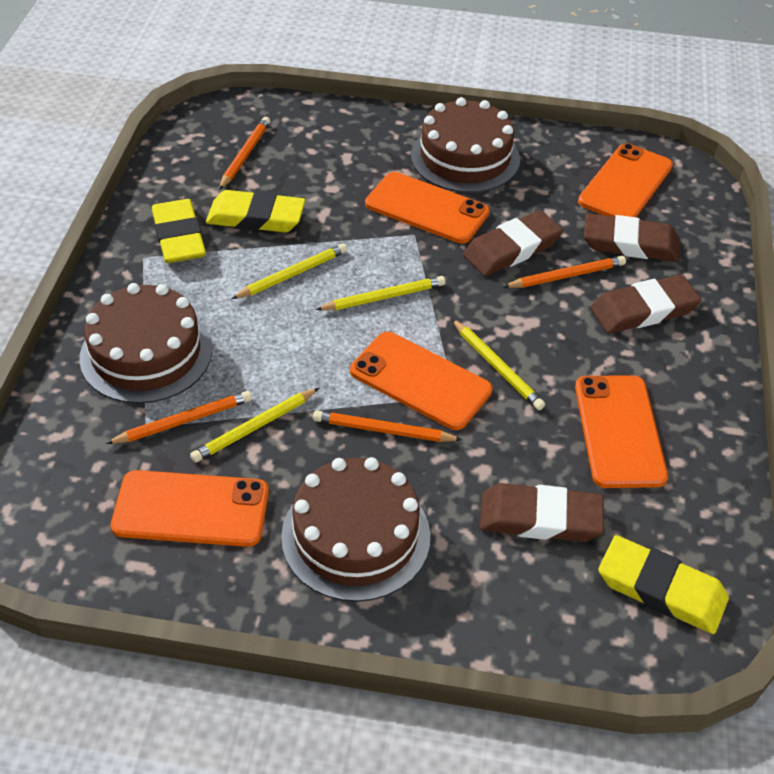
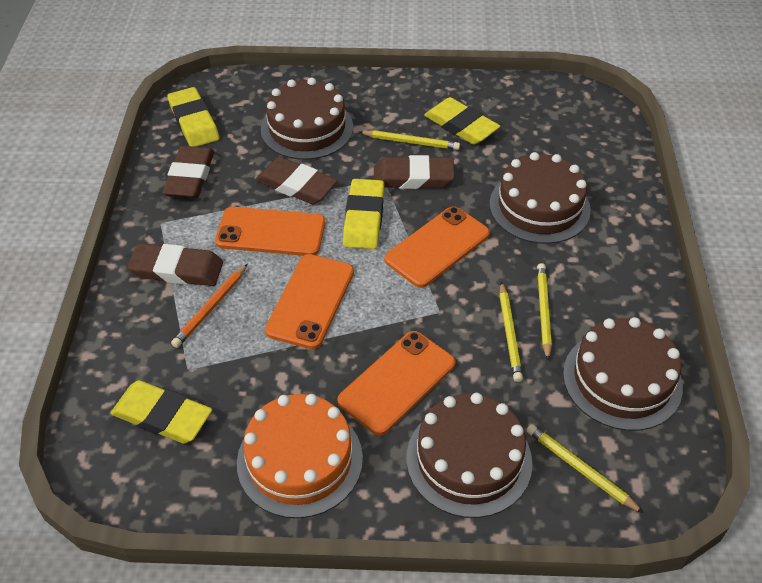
brown cake: [80,283,212,404] [281,457,430,602] [411,97,520,193] = 3 -> [261,77,353,160] [407,393,533,518] [490,152,591,244] [563,317,683,431] = 4
orange cake: none = 0 -> [237,394,363,518] = 1
orange pencil: [106,391,252,444] [219,117,270,190] [313,410,462,442] [503,256,626,288] = 4 -> [171,264,247,348] = 1
orange phone: [111,470,269,547] [350,332,492,430] [365,172,490,244] [575,375,668,488] [578,143,673,217] = 5 -> [215,207,325,256] [265,254,354,349] [338,331,456,435] [384,206,490,288] = 4
yellow eraser: [152,199,206,263] [206,190,305,232] [598,535,729,634] = 3 -> [111,380,212,444] [167,87,219,147] [343,179,385,249] [424,97,500,145] = 4

